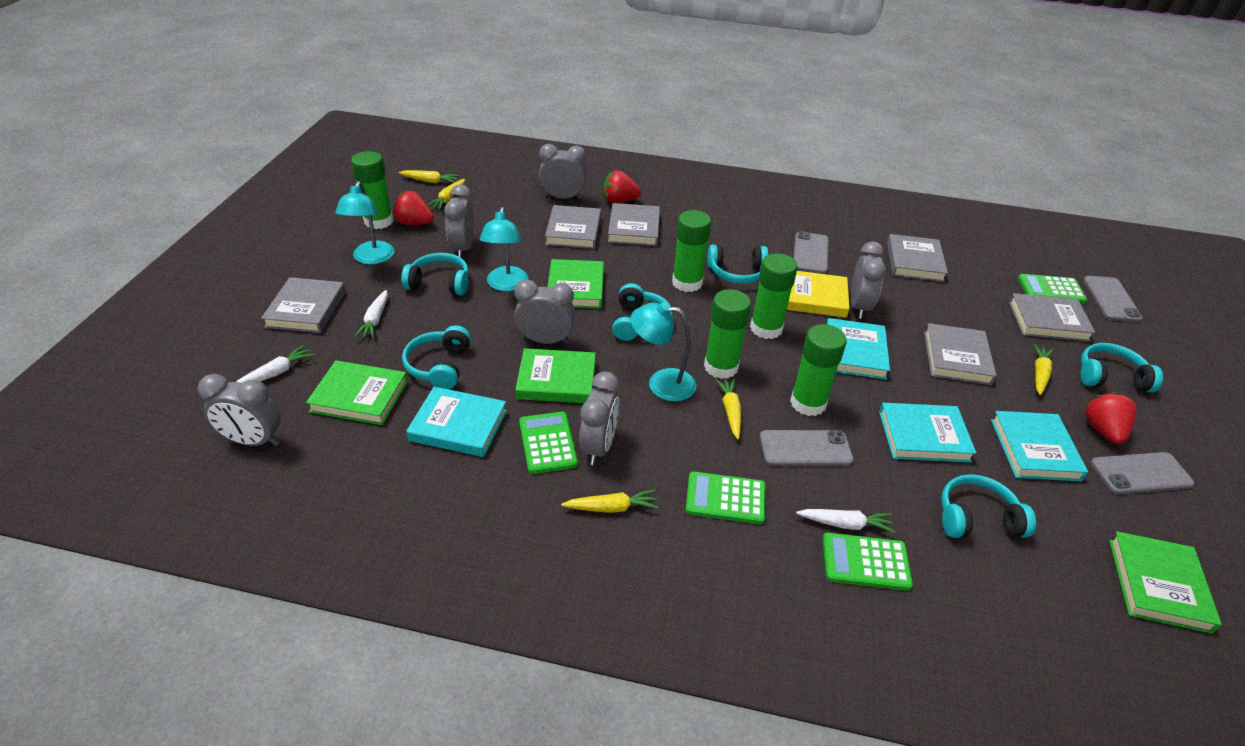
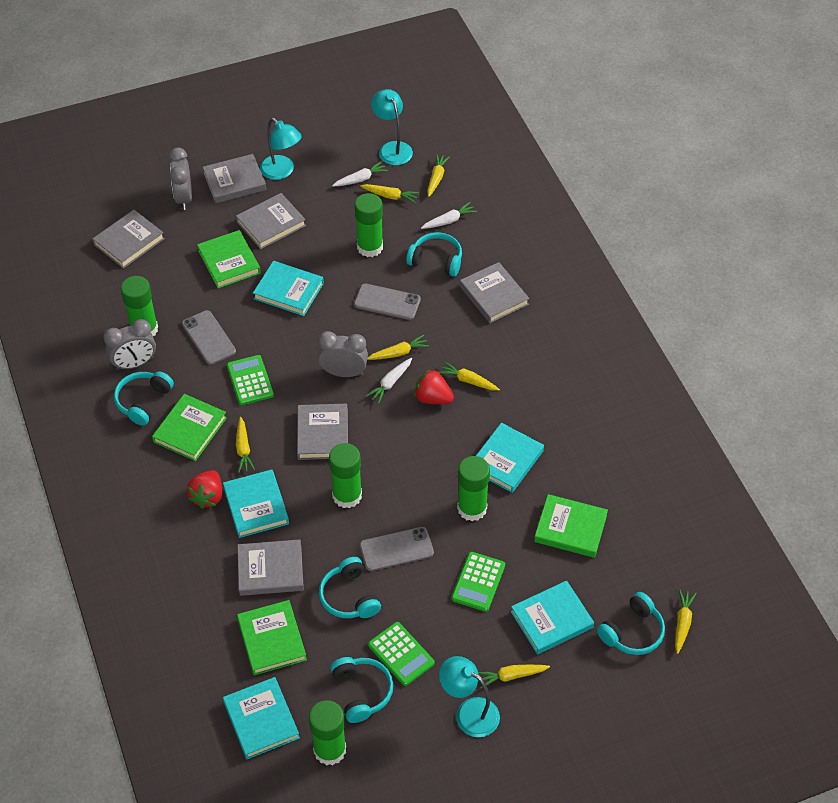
green calculator: [519,412,578,474] [686,471,766,524] [822,533,913,591] [1018,274,1087,304] = 4 -> [227,355,274,405] [368,622,435,686] [451,552,505,612] = 3
grey clock: [198,374,281,446] [444,184,474,258] [514,279,575,344] [539,144,587,199] [579,371,619,465] [850,241,886,319] = 6 -> [104,319,156,370] [169,147,192,210] [318,331,368,377] = 3
grey phone: [760,430,854,466] [793,231,829,274] [1083,276,1143,322] [1091,452,1194,494] = 4 -> [182,310,236,365] [354,284,421,320] [360,527,434,571] = 3
red strawberry: [393,191,434,225] [603,170,641,203] [1085,392,1137,445] = 3 -> [187,470,222,509] [414,369,454,404] = 2
turquoise book: [406,387,507,457] [826,318,890,380] [879,403,976,463] [991,411,1088,481] = 4 -> [223,469,289,538] [223,677,300,759] [253,261,324,316] [476,423,544,493] [511,581,594,654] = 5
turquoise headphones: [401,253,469,295] [402,325,471,389] [612,283,673,341] [707,244,769,284] [941,474,1036,538] [1081,343,1163,393] = 6 -> [114,371,174,426] [319,557,381,618] [330,657,394,723] [406,232,462,277] [597,592,665,655] = 5
yellow book: [787,271,850,318] = 1 -> none = 0
yellow carrot: [399,170,459,183] [428,179,465,210] [561,489,658,513] [715,378,741,439] [1033,344,1053,395] = 5 -> [236,417,255,473] [360,184,419,203] [367,335,429,360] [427,154,450,197] [439,361,500,391] [478,665,550,688] [675,589,696,654] = 7

